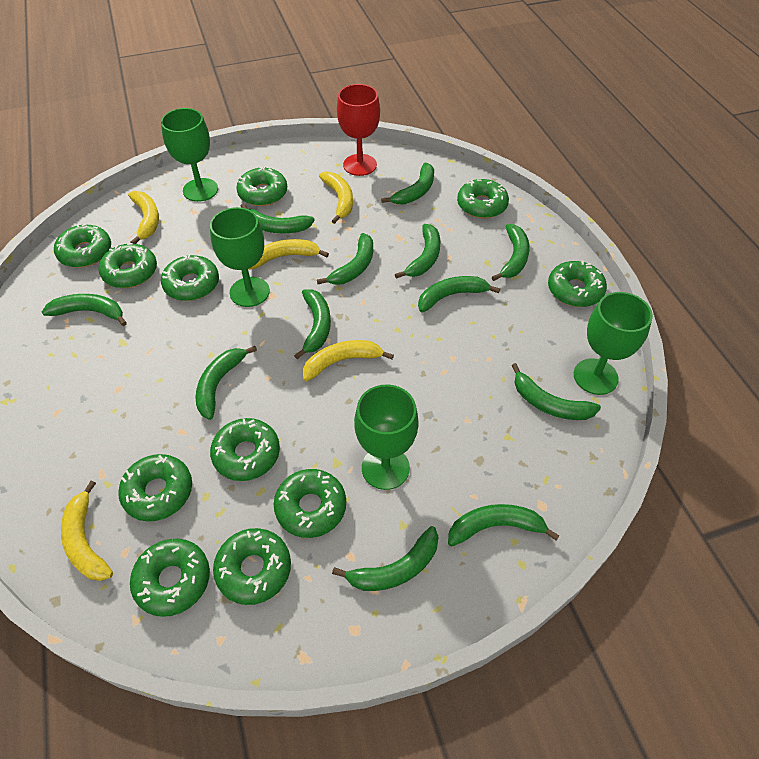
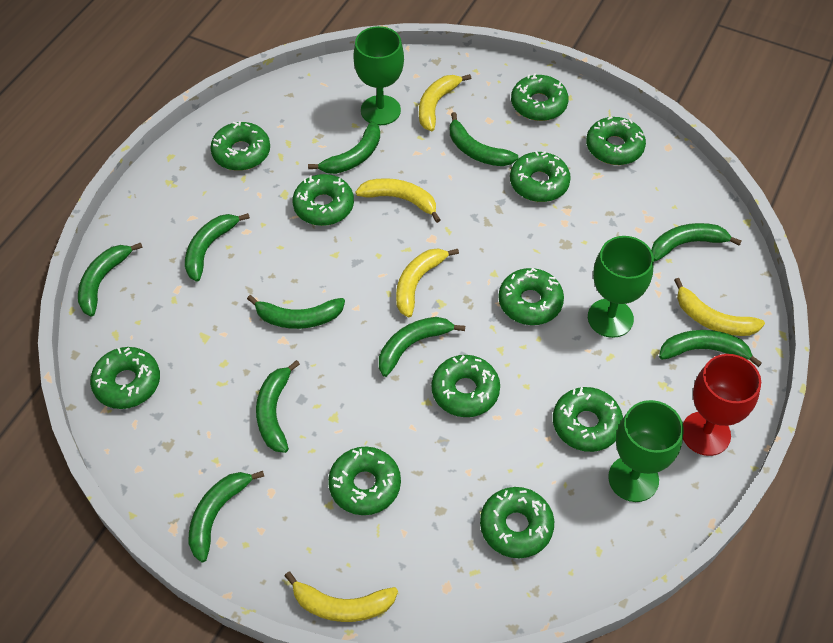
green banana: [42,294,127,326] [196,346,257,420] [241,204,315,233] [294,289,331,359] [317,233,373,285] [332,526,439,591] [381,163,434,204] [395,224,441,279] [418,276,500,312] [448,504,559,547] [492,224,530,281] [511,363,601,420] = 12 -> [78,243,143,317] [185,213,250,282] [189,471,264,562] [247,295,345,329] [256,360,300,453] [308,121,380,174] [379,317,465,377] [450,112,519,166] [651,223,742,262] [659,330,762,367] = 10
green goblet: [161,108,218,202] [210,207,270,307] [354,385,419,490] [574,292,653,395] = 4 -> [353,26,404,125] [588,236,654,338] [608,400,684,502] = 3

